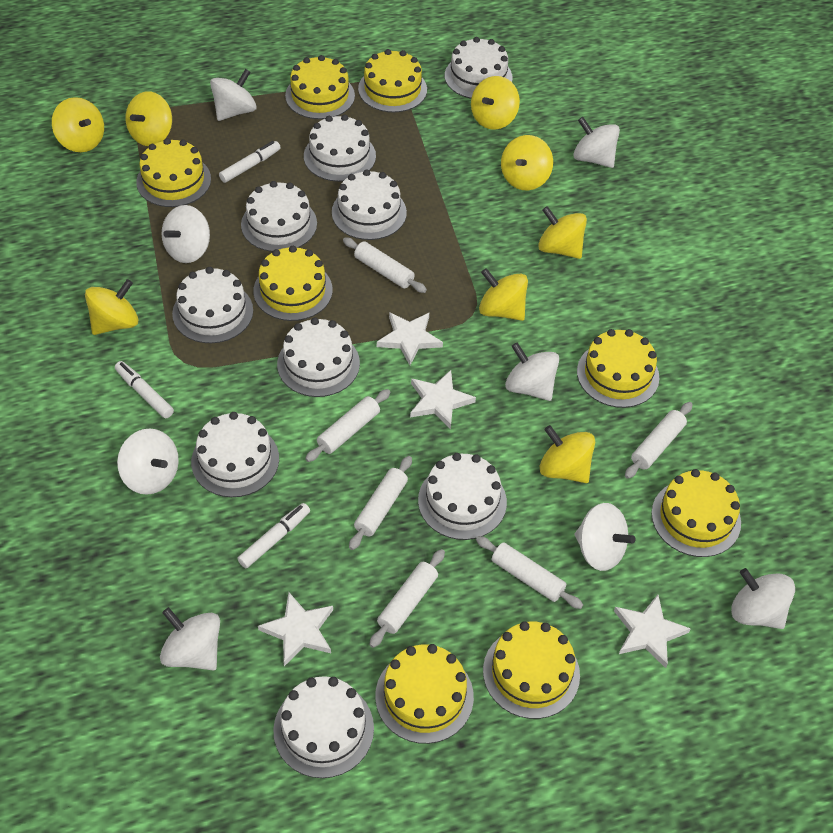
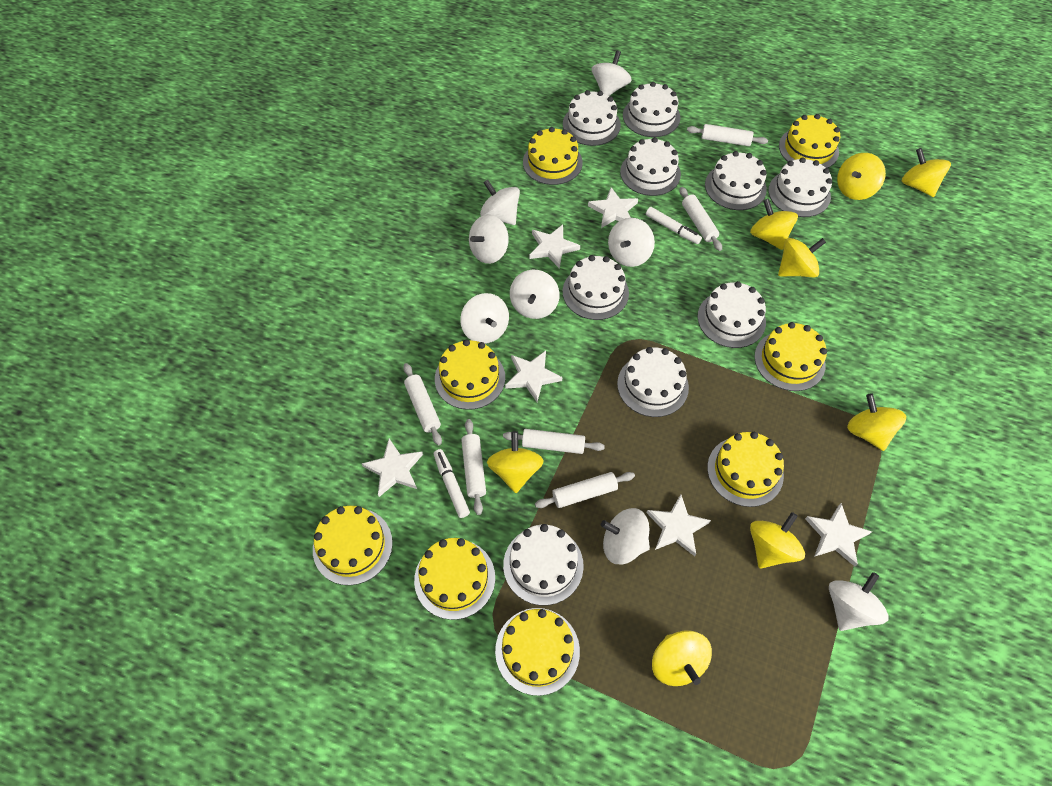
white marker: [115,361,174,418] [219,141,281,183] [237,503,310,568] = 3 -> [434,449,470,518] [646,207,702,244] = 2
white star: [258,592,333,666] [377,312,443,365] [410,370,476,429] [614,595,691,668] = 4 -> [362,439,423,497] [505,351,562,402] [529,225,580,269] [588,187,638,228] [646,495,711,556] [805,503,872,567] = 6

